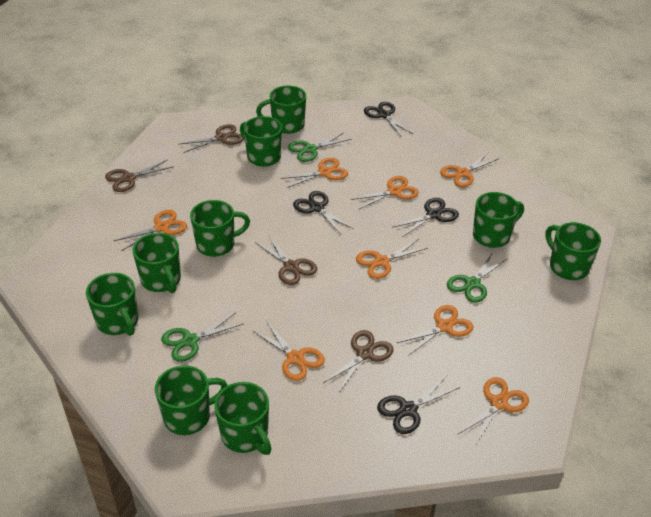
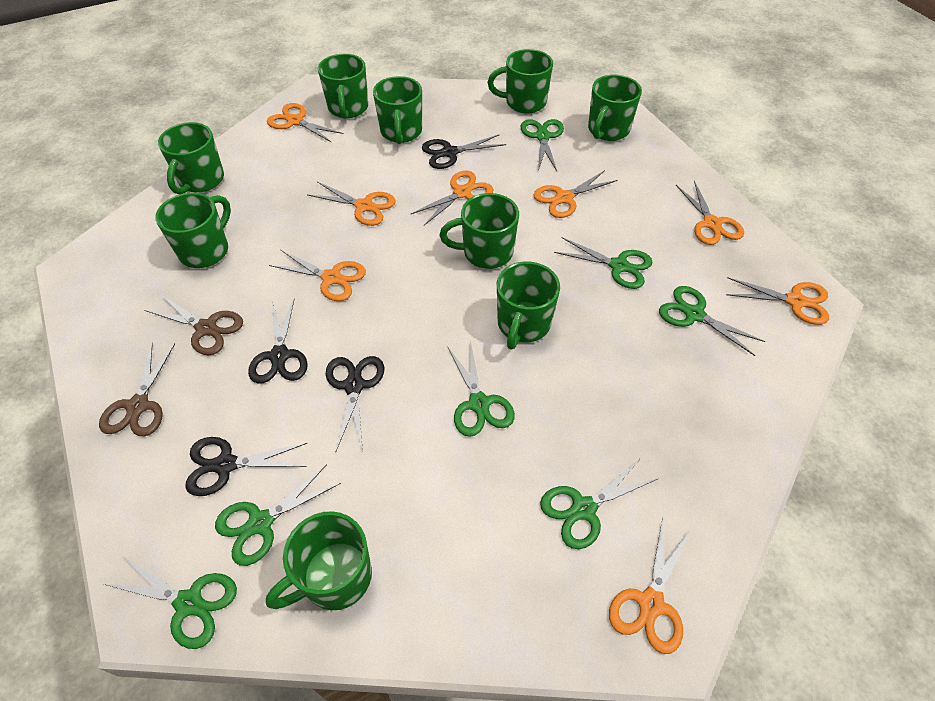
brown scissors: [105,160,174,192] [180,124,243,153] [255,235,317,285] [323,330,394,394] = 4 -> [99,343,175,436] [145,294,243,355] = 2
green scissors: [161,313,244,362] [288,133,351,162] [447,252,507,303] = 3 -> [104,556,237,649] [215,464,341,566] [447,341,515,437] [521,119,564,171] [540,458,659,549] [554,237,653,289] [659,286,765,356] = 7

